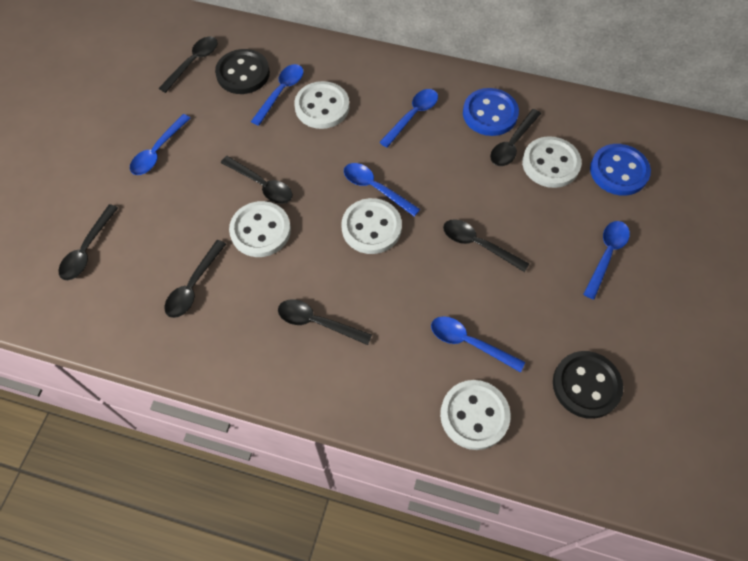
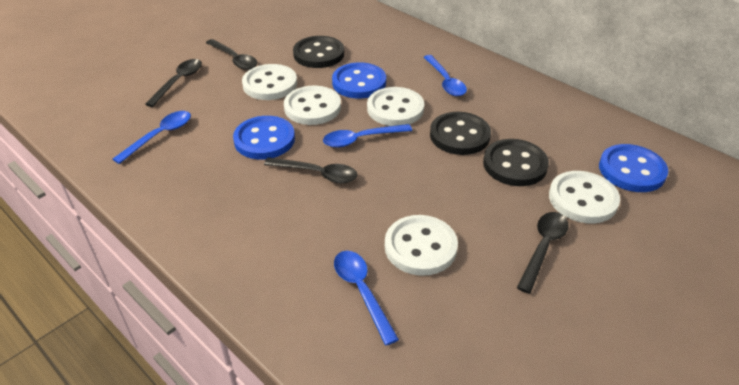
black button: [215,49,270,94] [553,351,623,419] = 2 -> [293,36,344,68] [430,112,491,155] [483,139,549,186] = 3
black spoon: [58,204,118,280] [159,37,218,93] [164,240,226,318] [221,156,292,204] [278,299,372,345] [443,219,529,272] [490,109,541,166] = 7 -> [145,59,202,107] [206,39,257,70] [264,157,358,183] [517,212,569,293] = 4
blue button: [463,88,519,136] [590,144,651,196] = 2 -> [233,116,295,159] [332,62,386,98] [599,144,668,192] = 3
blue spoon: [130,114,191,175] [251,64,304,126] [344,163,420,217] [379,89,438,148] [431,316,525,372] [583,221,630,299] = 6 -> [113,111,191,164] [323,124,412,148] [334,251,399,345] [424,55,467,96] = 4

